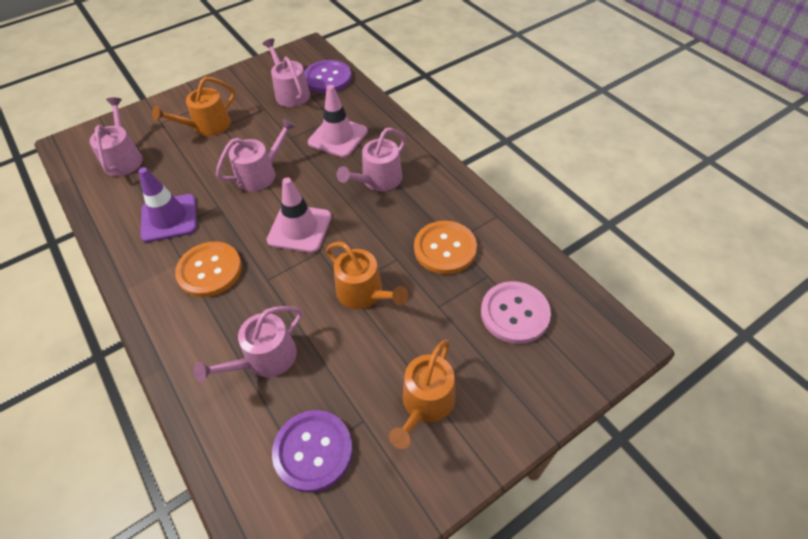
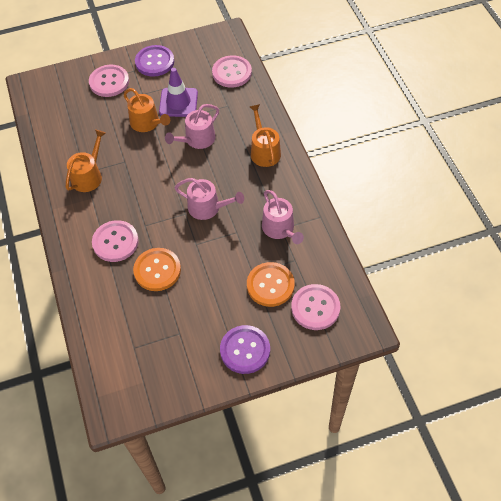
pink button: [481,281,551,344] = 1 -> [89,65,129,97] [92,220,139,262] [212,55,252,88] [291,284,340,330] = 4
pink traffic cone: [267,178,332,253] [308,85,368,157] = 2 -> none = 0
pink watering can: [89,98,143,176] [194,306,303,383] [216,118,296,191] [262,38,310,107] [337,128,406,191] = 5 -> [165,104,219,149] [174,178,244,220] [262,190,304,244] = 3

